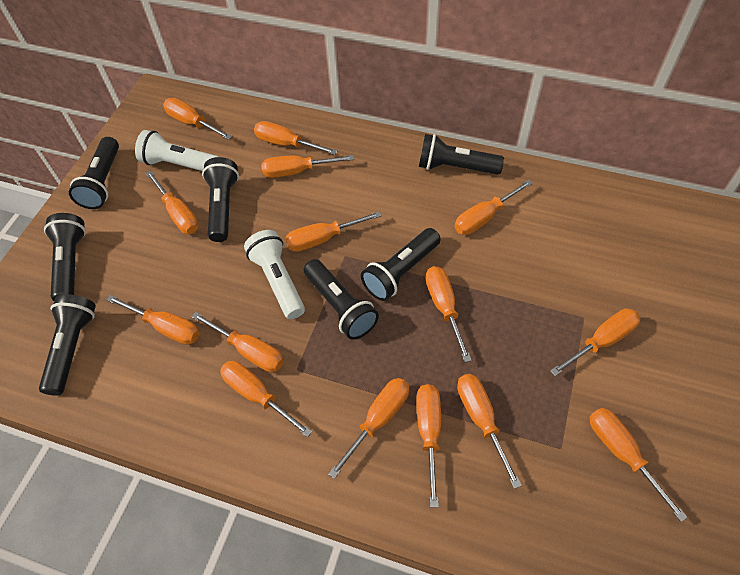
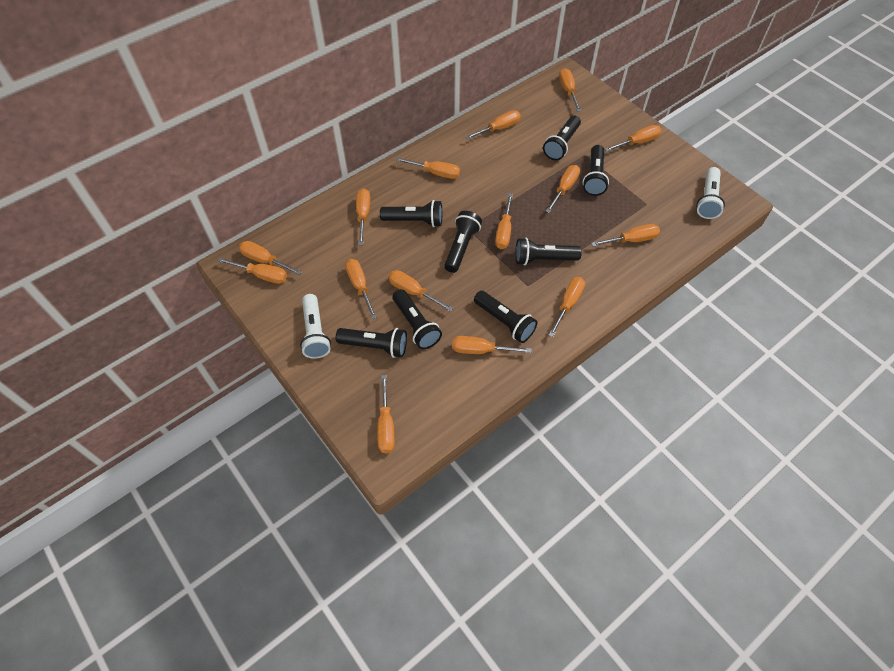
black flashlight: [39,294,96,396] [44,213,86,301] [69,137,119,209] [202,157,239,242] [304,259,379,340] [361,228,441,301] [419,134,504,175] = 7 -> [336,328,407,358] [380,200,442,227] [393,289,442,349] [444,211,482,273] [474,291,537,343] [515,238,582,266] [543,116,581,160] [583,145,609,196] = 8

